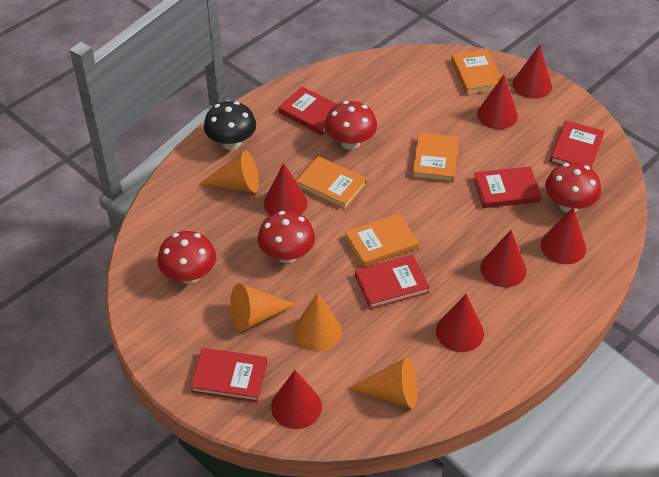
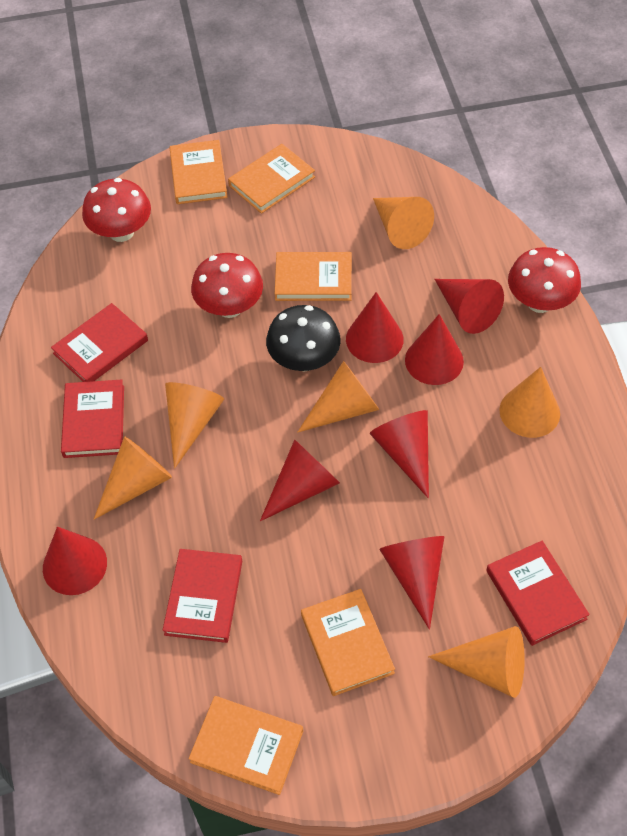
orange book: [296,156,367,209] [345,213,419,268] [412,132,459,182] [451,50,501,95] = 4 -> [169,140,228,204] [189,696,303,795] [228,144,315,214] [275,252,352,301] [301,589,395,696] = 5
orange cone: [199,151,259,193] [230,283,297,332] [294,293,342,351] [347,357,418,408] = 4 -> [94,436,172,519] [165,382,224,469] [298,361,379,432] [373,197,434,249] [428,626,525,698] [499,367,560,438] = 6
red book: [190,348,267,402] [278,86,337,135] [355,255,430,309] [473,167,542,208] [550,120,605,169] = 5 -> [51,303,148,382] [61,380,124,458] [162,549,242,643] [486,541,590,646] = 4
red mushroom: [157,231,216,284] [257,211,315,263] [325,101,377,150] [545,162,601,213] = 4 -> [82,178,151,242] [191,253,263,318] [508,247,581,313] = 3

